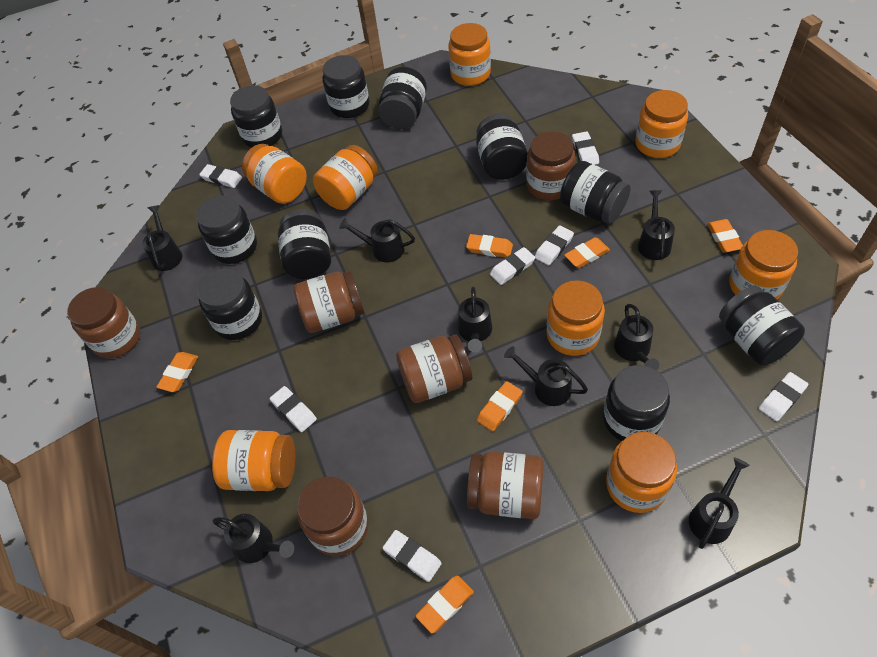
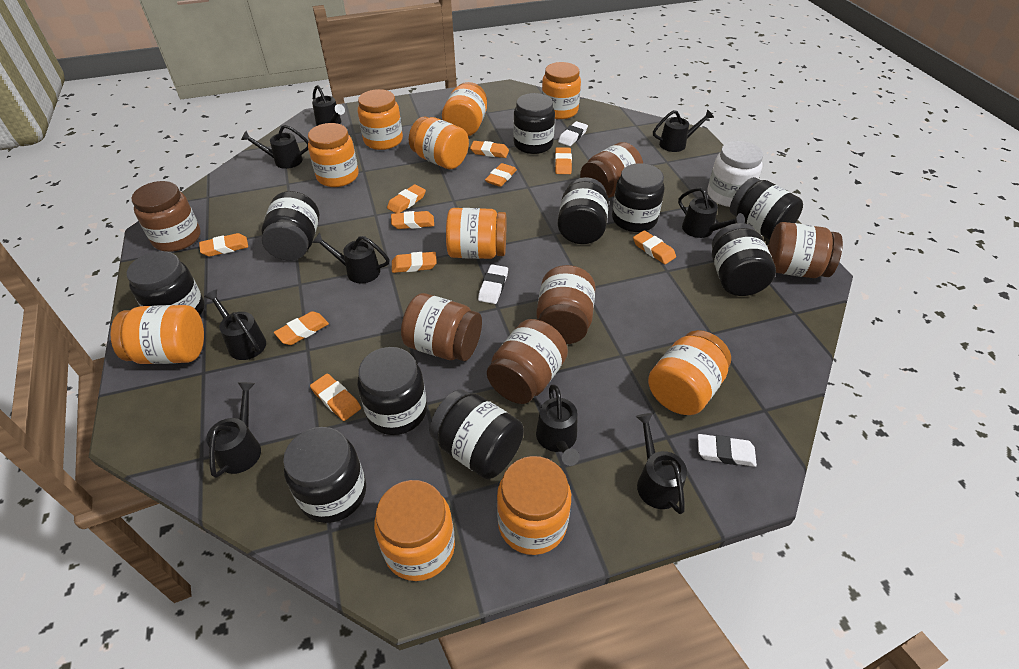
black watering can: [142,205,182,271] [212,514,294,563] [339,218,415,262] [458,287,492,353] [504,346,588,406] [614,304,659,370] [638,190,675,260] [689,457,750,549] = 8 -> [204,289,266,360] [206,382,261,478] [241,125,309,169] [312,85,345,126] [312,232,390,283] [536,385,580,466] [636,413,687,514] [653,109,714,152] [678,187,745,238] = 9
orange eraser: [156,352,198,392] [416,576,474,634] [466,234,513,257] [477,381,523,432] [564,237,610,268] [707,219,743,252] = 6 -> [199,233,248,257] [274,311,329,345] [310,374,361,421] [387,184,426,213] [391,211,434,229] [392,252,437,273] [470,141,509,158] [485,163,517,187] [555,147,572,174] [633,230,676,264] = 10
orange jar: [212,430,295,491] [242,144,307,204] [313,145,378,210] [448,23,491,86] [546,280,605,356] [606,432,677,513] [635,90,688,158] [729,230,798,300] = 8 -> [110,305,204,364] [308,123,359,187] [358,89,403,150] [374,480,455,581] [409,116,469,169] [442,82,487,136] [446,208,506,259] [497,456,571,555] [542,62,581,119] [648,330,731,415] = 10
white eraser: [199,164,242,188] [270,386,317,432] [383,530,442,582] [490,247,535,285] [535,225,574,266] [572,131,599,165] [759,372,808,421] = 7 -> [478,264,508,304] [558,121,588,146] [698,434,757,467] = 3
white jar: none = 0 -> [707,141,763,207] = 1

